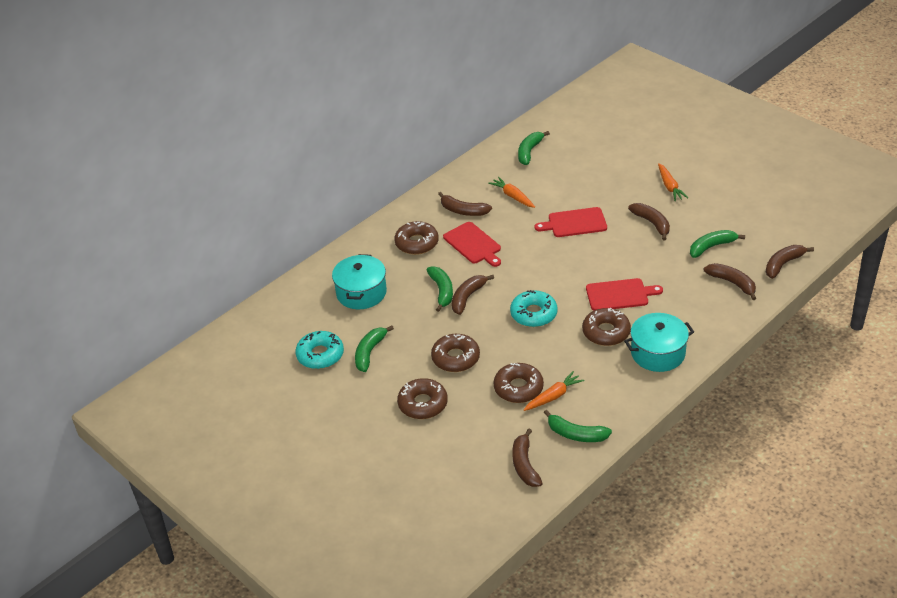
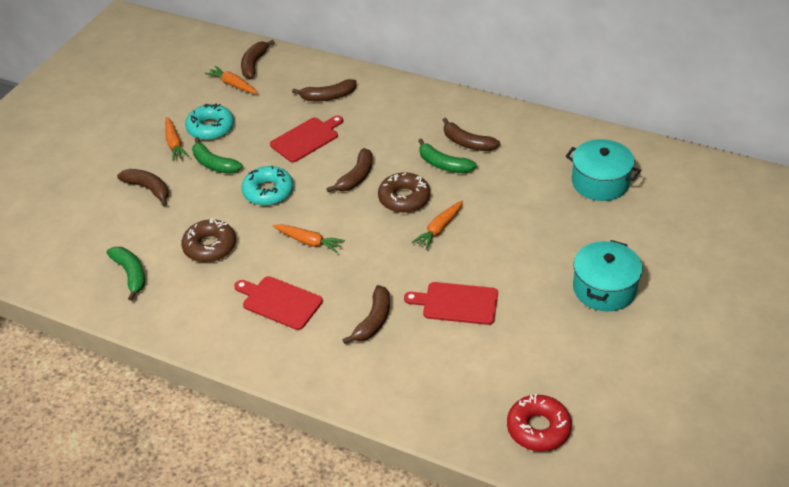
brown donut: [394,221,439,255] [397,378,448,419] [431,334,480,372] [494,363,544,403] [582,308,631,346] = 5 -> [181,219,236,262] [378,172,430,213] = 2
green banana: [355,325,394,372] [427,266,453,312] [518,131,550,165] [544,410,612,442] [690,230,745,258] = 5 -> [106,247,145,301] [192,137,243,174] [418,138,477,173] = 3
orange carrot: [488,177,535,208] [524,371,584,411] [658,163,688,201] = 3 -> [165,117,189,161] [205,66,258,93] [273,224,345,253] [412,200,463,250] = 4
red donut: none = 0 -> [507,394,572,451] = 1

